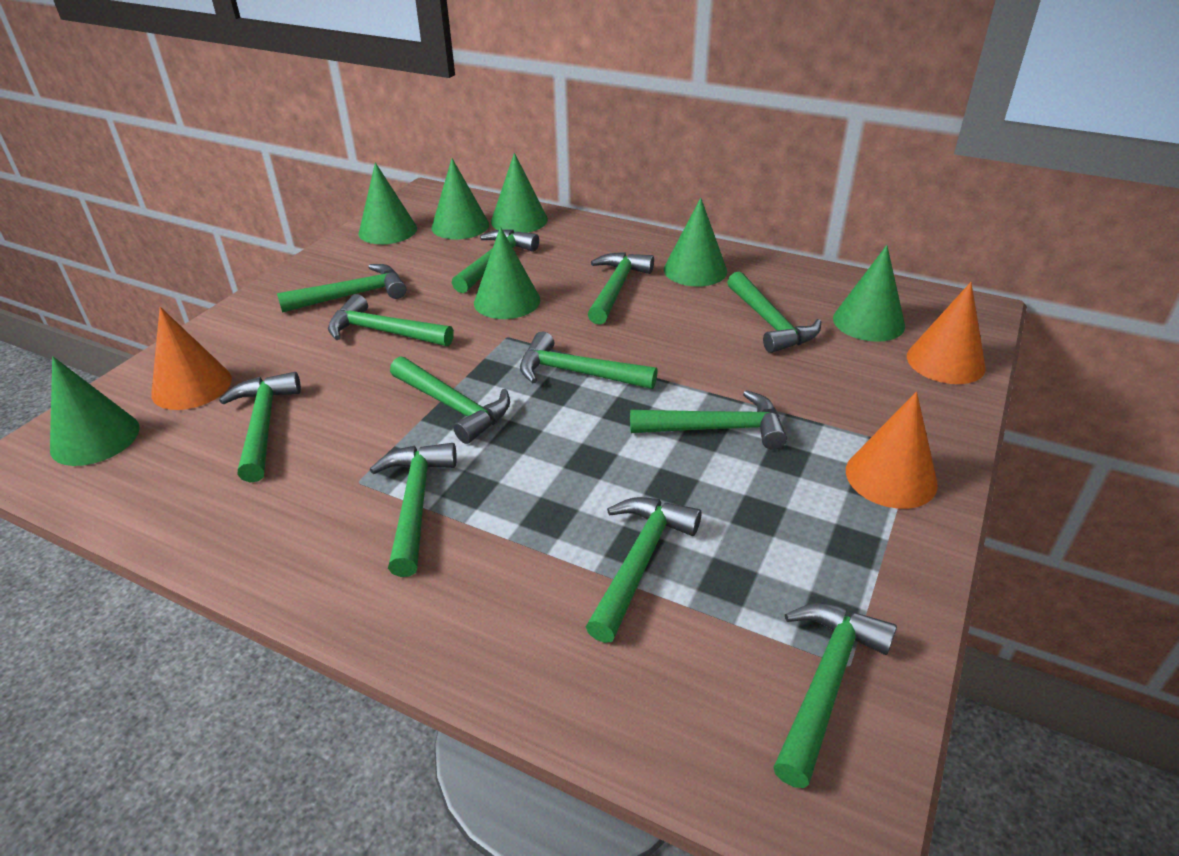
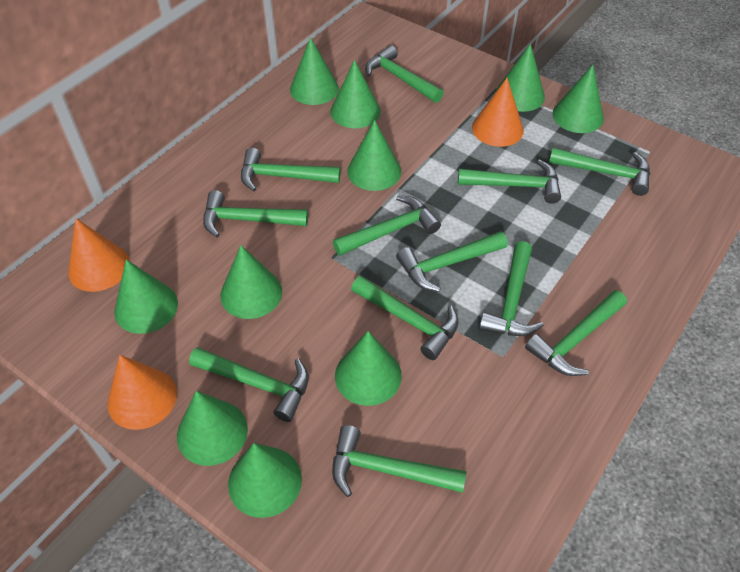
green cone: [50,357,140,466] [358,163,417,244] [432,158,489,239] [474,227,541,319] [491,153,548,233] [664,198,727,286] [833,245,905,342] = 7 -> [114,260,178,334] [177,391,248,466] [220,245,282,319] [228,443,302,518] [290,37,339,105] [330,60,381,128] [335,331,402,406] [347,120,401,191] [495,44,545,112] [553,65,604,133] = 10

